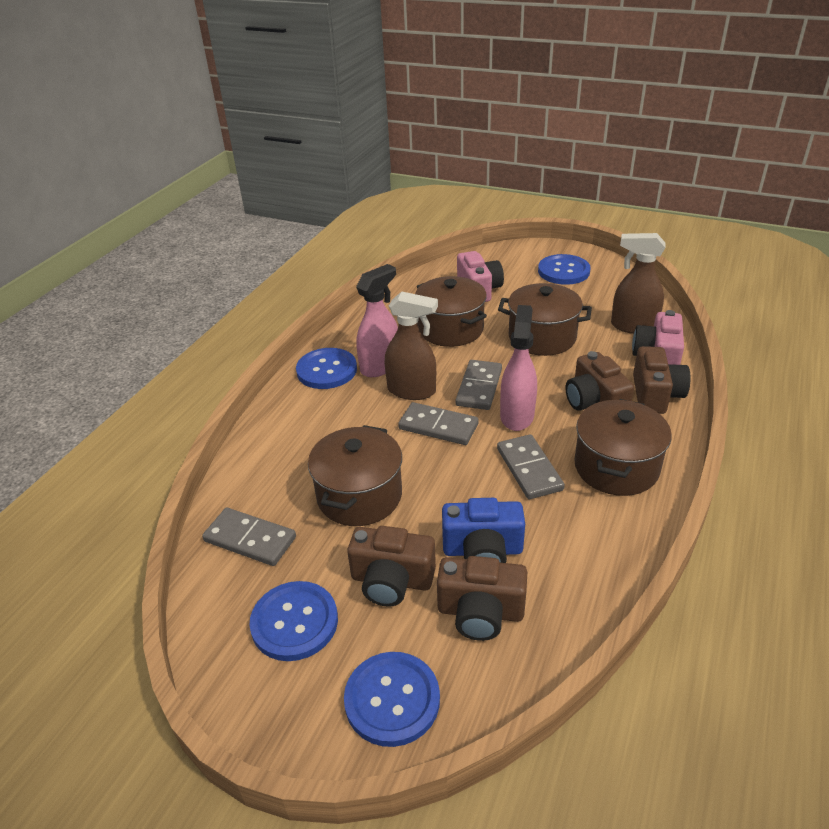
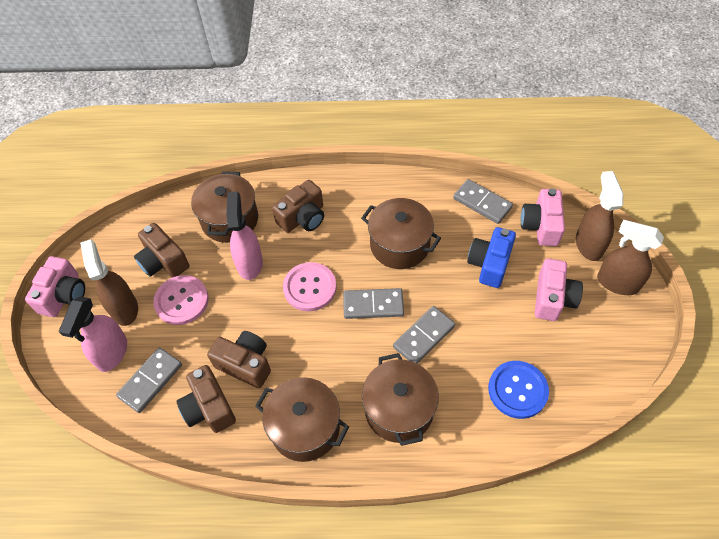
blue button: [249,581,338,661] [296,348,357,389] [344,652,440,747] [538,254,591,285] = 4 -> [488,361,549,419] = 1
brown spray bottle: [385,292,438,400] [611,233,666,334] = 2 -> [80,239,138,326] [576,171,623,261] [597,220,664,295] = 3
pink button: none = 0 -> [153,275,209,325] [283,262,336,311] = 2
pink camera: [457,251,504,302] [632,310,684,365] = 2 -> [25,256,85,317] [521,188,565,246] [535,258,583,321] = 3

